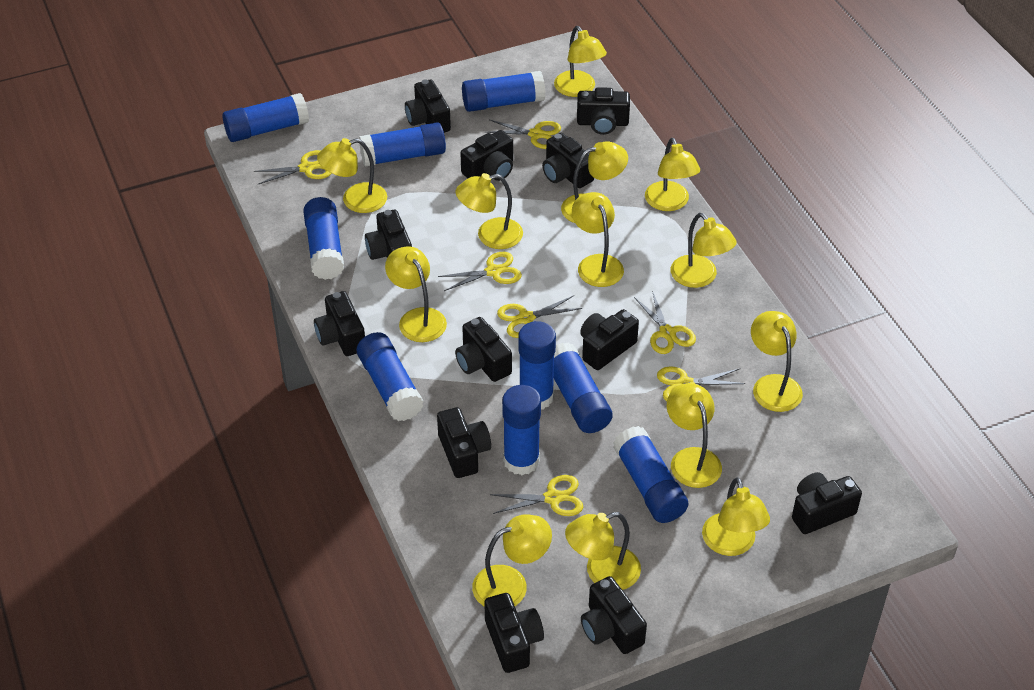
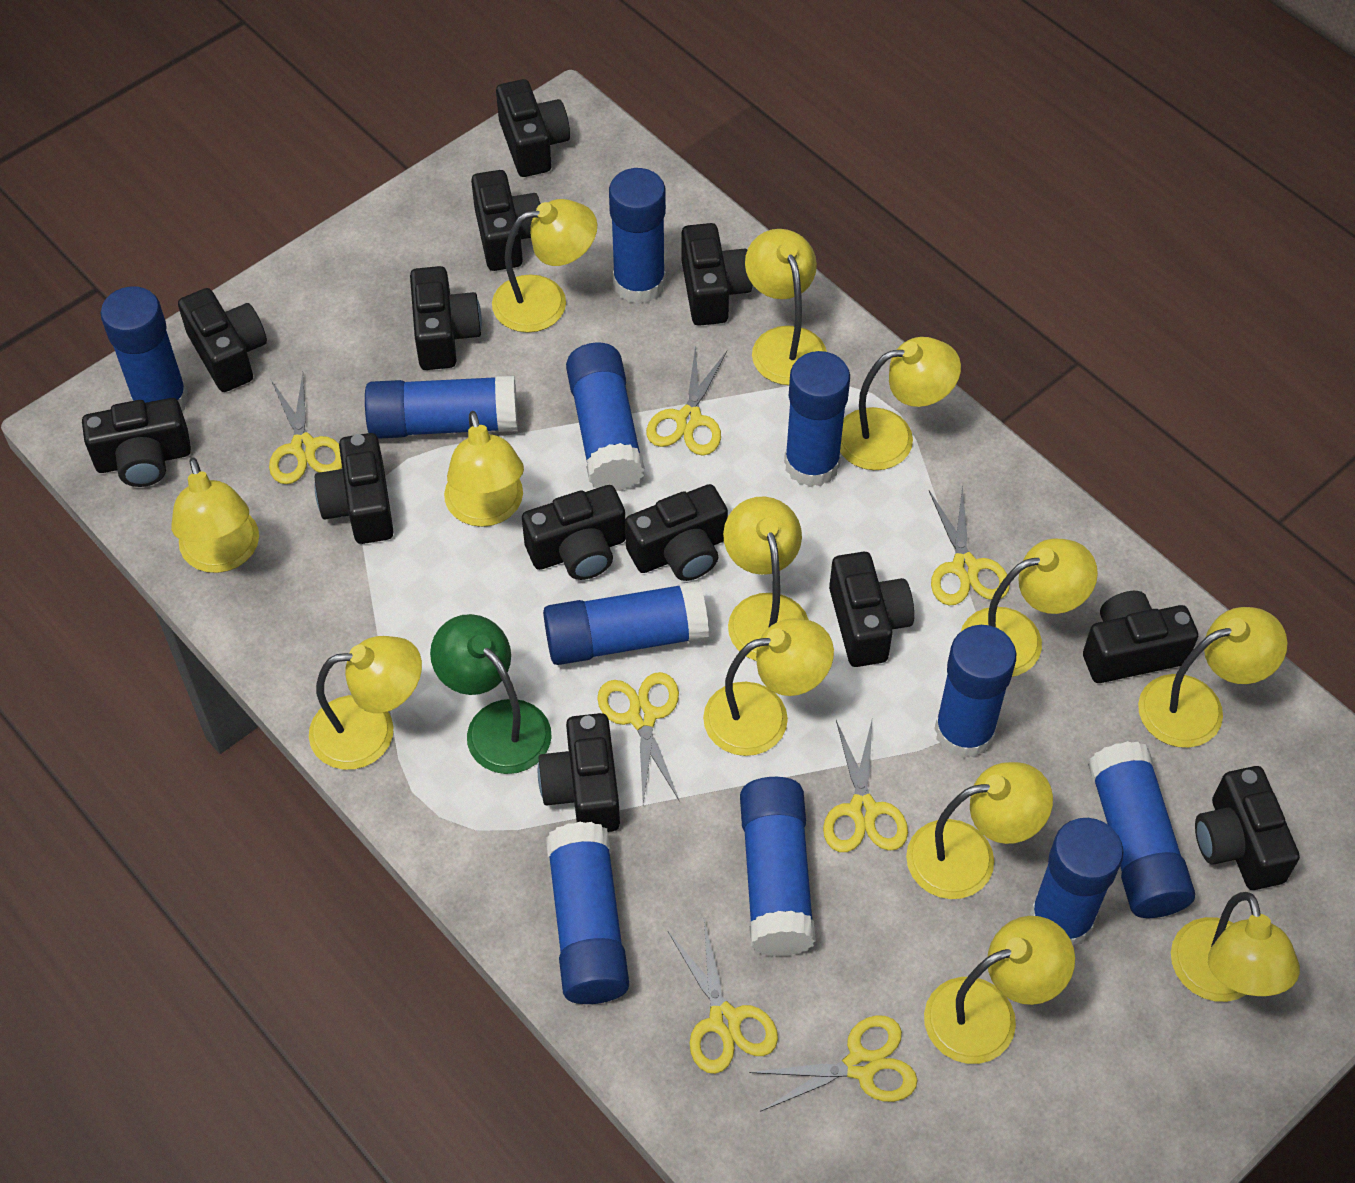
black camera: [314,291,365,356] [365,210,412,260] [405,79,451,133] [437,407,491,478] [455,317,512,382] [461,130,513,181] [484,593,544,673] [542,133,594,188] [577,87,630,135] [580,309,639,370] [581,576,647,654] [792,472,862,534] = 12 -> [82,398,191,487] [178,288,267,392] [315,433,394,544] [410,266,482,370] [471,170,541,271] [496,79,570,177] [522,485,626,580] [538,713,620,832] [625,484,728,581] [681,223,752,326] [829,552,914,667] [1083,591,1198,683] [1195,766,1300,890] = 13
blue glue stick: [223,93,309,142] [303,197,344,280] [356,332,424,421] [359,122,446,166] [462,71,546,112] [502,385,541,475] [518,321,556,410] [554,342,613,433] [613,426,688,523] = 9 -> [100,287,188,411] [365,375,518,439] [543,581,709,665] [546,822,629,1004] [566,342,645,491] [609,168,666,304] [740,777,816,956] [784,351,850,487] [934,625,1016,759] [1030,818,1124,946] [1088,741,1195,918] = 11
green lamp: none = 0 -> [430,614,552,774] = 1

